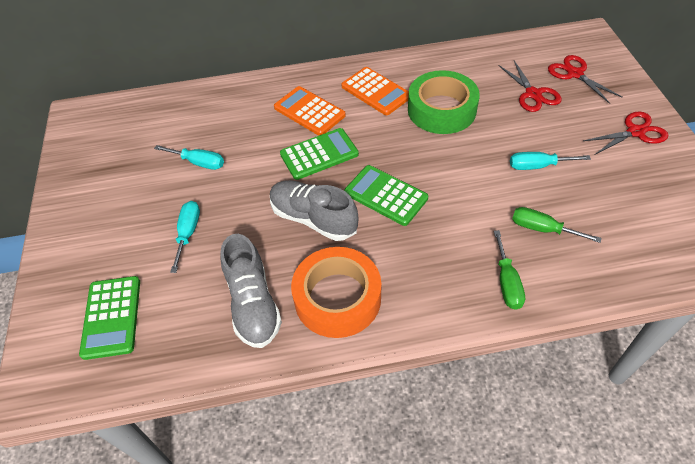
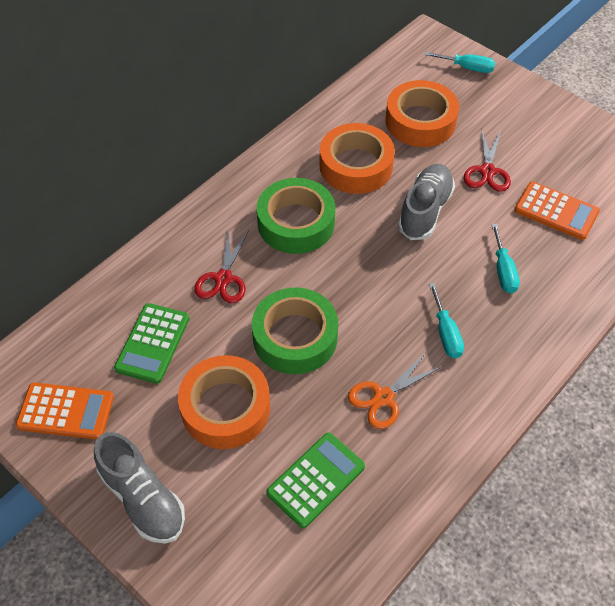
green calculator: [79,276,140,360] [280,128,359,180] [344,165,428,226] = 3 -> [114,303,190,384] [266,433,365,528] = 2
green screwdriver: [494,230,525,310] [512,207,602,243] = 2 -> none = 0
green tape: [408,70,480,134] = 1 -> [252,288,338,374] [257,178,335,254] = 2
orange scissors: none = 0 -> [348,351,443,429] = 1
orange tape: [291,247,381,338] = 1 -> [178,355,270,449] [319,123,395,194] [386,80,459,147] = 3
red scissors: [498,61,562,112] [548,55,623,104] [583,111,668,155] = 3 -> [194,228,249,303] [464,129,511,192] = 2

